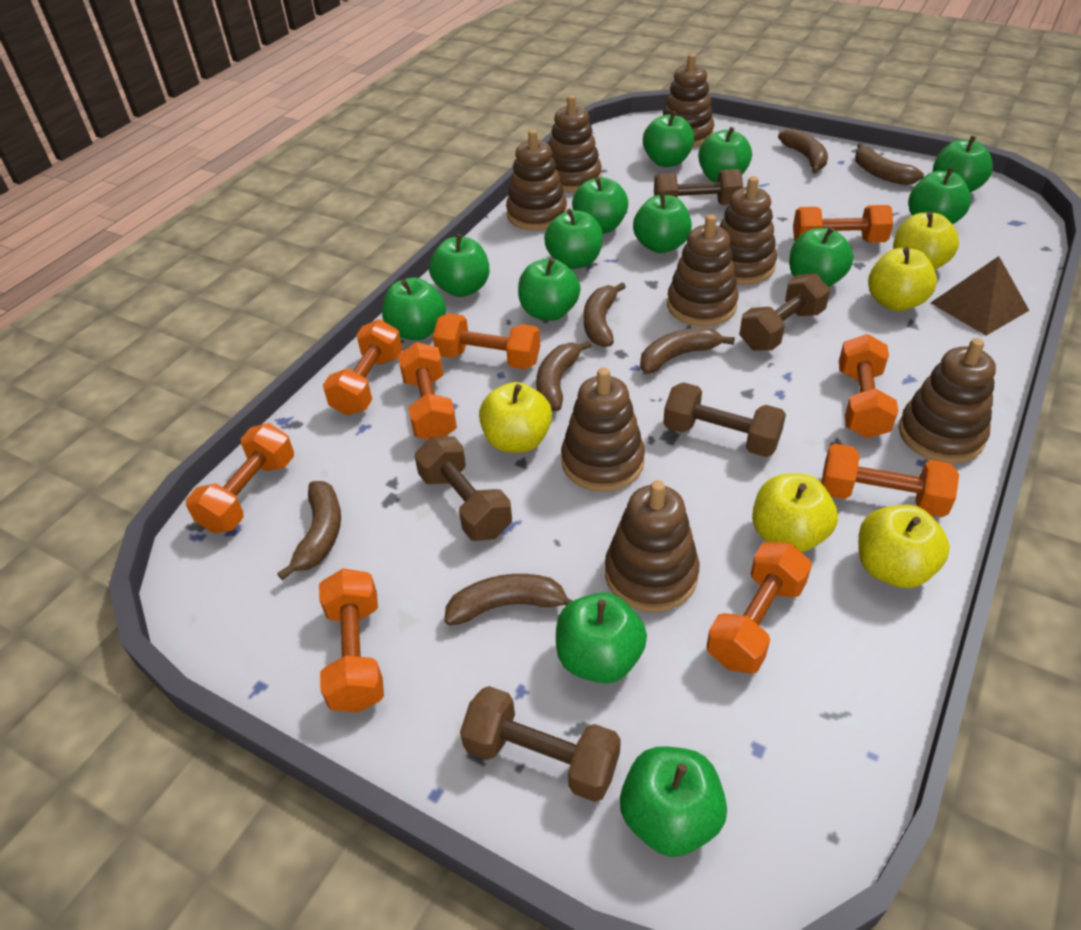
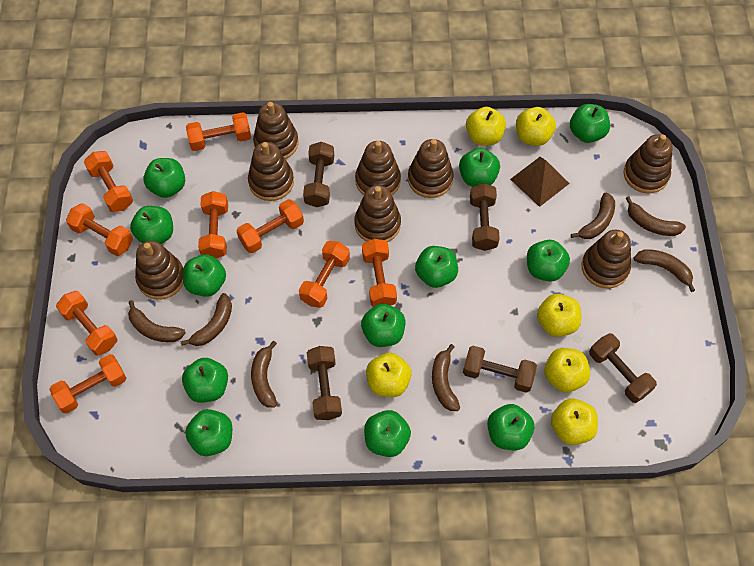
green apple: [382,278,446,340] [429,234,489,297] [518,258,581,321] [544,209,603,269] [556,592,647,683] [572,177,628,234] [620,746,727,857] [633,192,692,253] [643,111,694,167] [698,127,752,182] [789,227,853,287] [908,168,971,224] [933,136,993,192] = 13 -> [130,206,173,244] [143,158,185,198] [182,358,228,403] [183,254,226,297] [185,409,232,456] [361,304,405,347] [364,410,411,457] [415,246,458,288] [459,148,500,187] [487,404,534,450] [527,240,570,282] [570,104,610,143] = 12
yellow apple: [479,382,552,453] [752,473,838,552] [858,505,950,588] [868,247,937,311] [893,211,959,270] = 5 -> [366,353,412,397] [466,107,506,146] [516,107,556,146] [537,294,581,337] [544,348,590,392] [551,398,598,445] = 6

